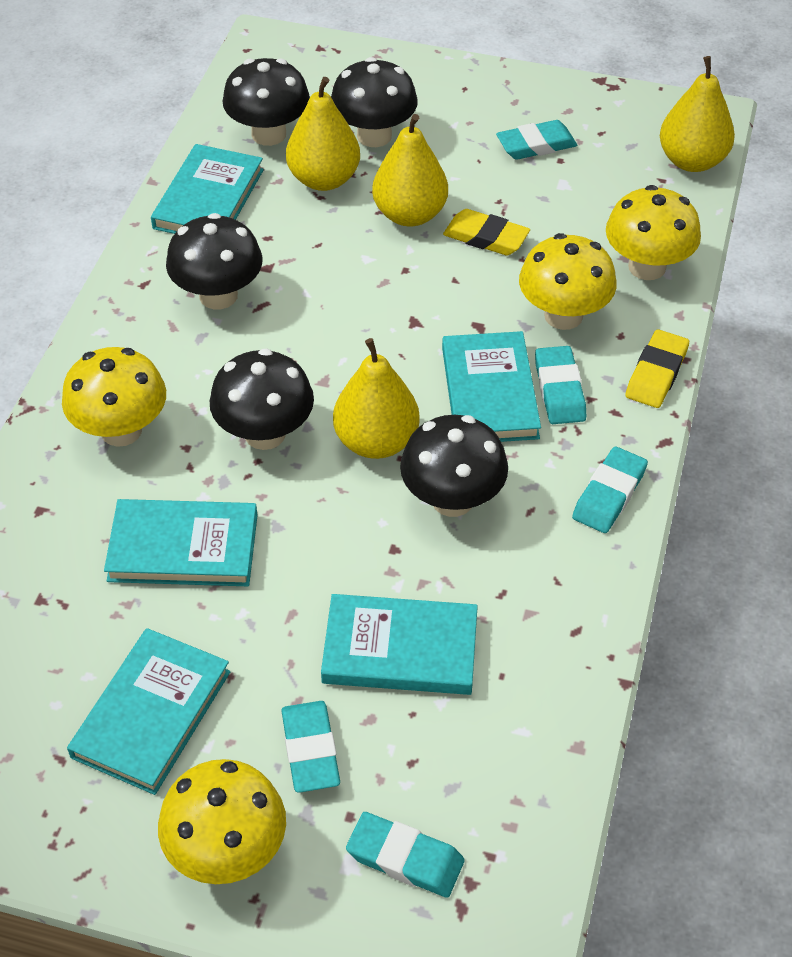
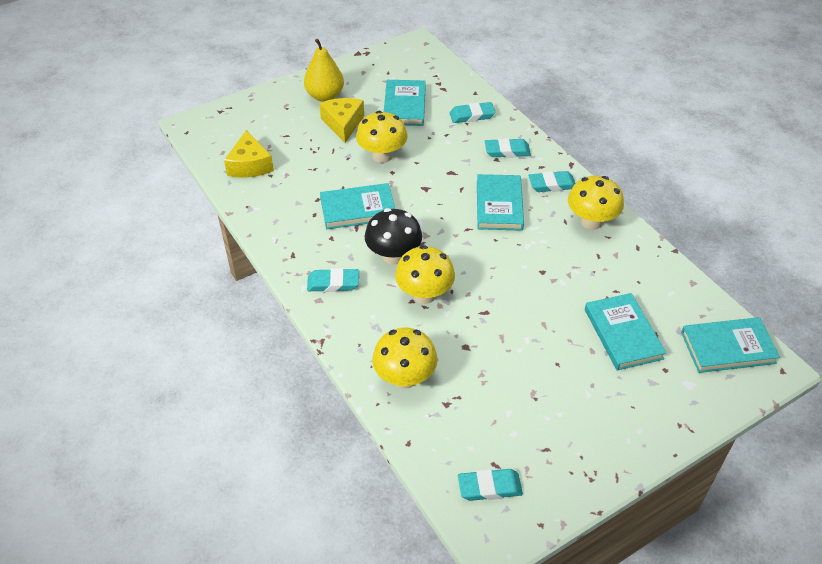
black mushroom: [166,213,262,309] [210,348,314,450] [222,58,310,146] [331,57,417,147] [400,415,508,517] = 5 -> [364,208,422,264] = 1
yellow cheese: none = 0 -> [224,130,274,178] [320,98,364,143] = 2
yellow eraser: [443,209,530,255] [625,329,689,408] = 2 -> none = 0
yellow pear: [286,77,360,191] [333,338,420,459] [372,114,448,226] [660,56,735,172] = 4 -> [304,39,344,102] = 1

